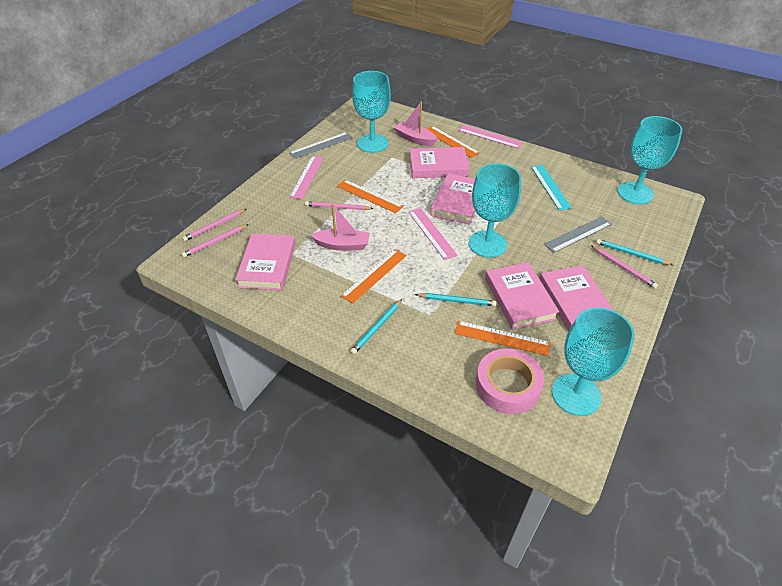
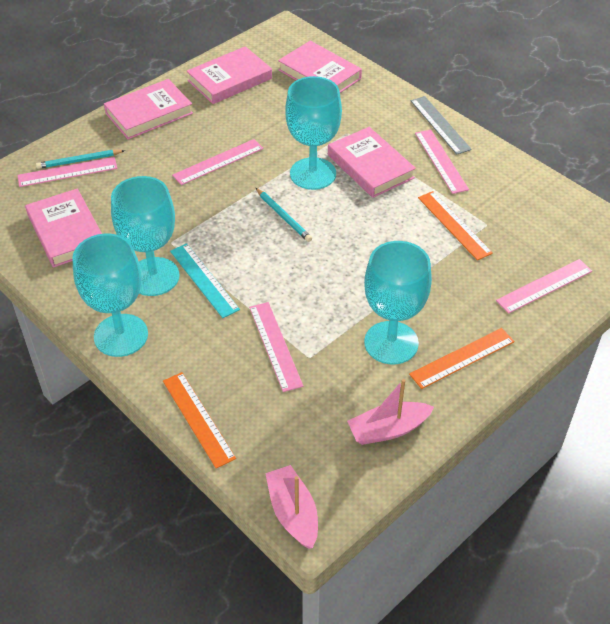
grey ruler: [289,132,353,159] [544,216,612,253] = 2 -> [411,96,472,155] = 1
orange ruler: [337,180,404,213] [341,249,406,304] [427,126,480,158] [455,321,550,356] = 4 -> [163,372,236,468] [409,328,515,389] [418,191,493,260] = 3
pink pencil: [181,224,249,258] [182,209,246,241] [305,201,374,210] [591,245,658,289] = 4 -> none = 0
pink ruler: [289,156,324,199] [409,208,458,260] [458,125,523,149] = 3 -> [17,157,117,187] [172,139,264,185] [249,302,303,392] [415,129,469,194] [496,259,592,314] = 5
pink tape: [476,348,544,414] = 1 -> none = 0
turquoise pencil: [350,299,402,355] [415,293,497,306] [596,239,673,265] = 3 -> [36,150,125,169] [256,188,312,242] = 2

